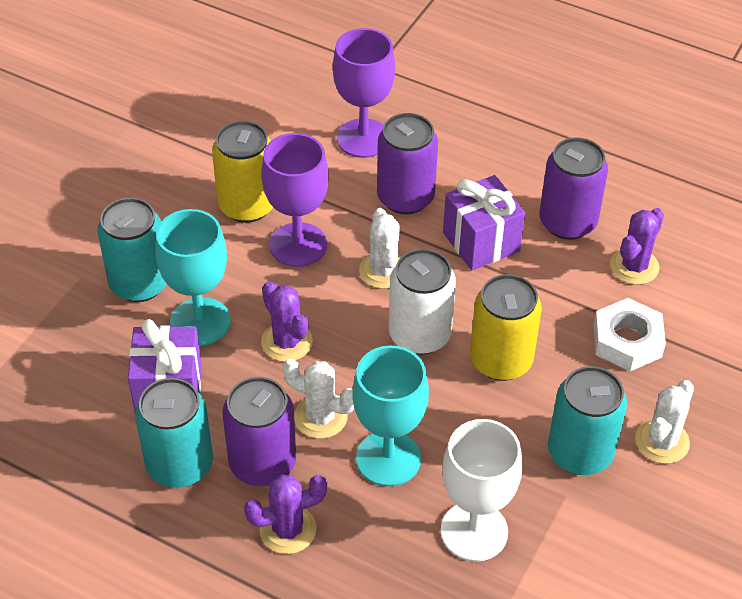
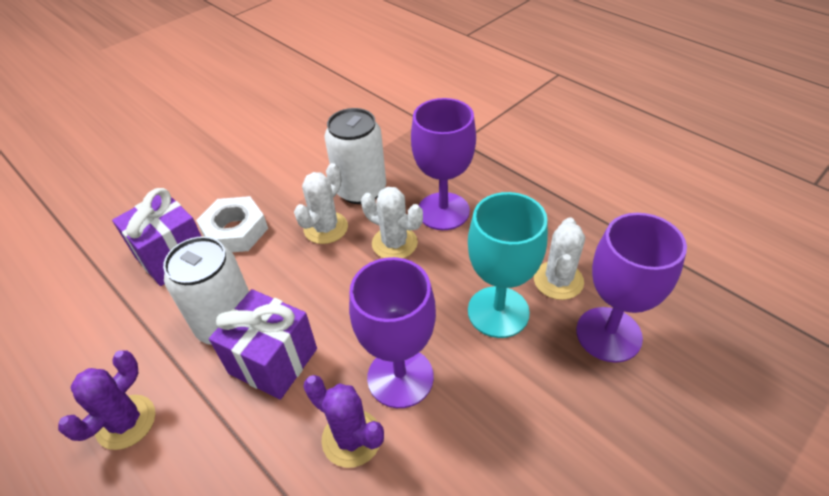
purple cactus: [244,475,327,554] [261,281,313,362] [610,208,664,285] = 3 -> [58,350,155,450] [303,375,384,468] = 2
purple can: [222,377,296,486] [377,113,438,214] [540,137,608,240] = 3 -> none = 0
purple goblet: [261,133,329,267] [333,28,395,158] = 2 -> [349,257,436,408] [411,98,476,230] [576,213,687,363] = 3
turquoise can: [97,198,167,302] [135,378,213,488] [548,366,627,475] = 3 -> none = 0
turquoise goblet: [155,209,231,346] [352,346,429,486] = 2 -> [468,192,548,338] = 1
white can: [389,249,456,355] = 1 -> [163,236,249,345] [324,108,386,204] = 2
white goblet: [441,419,522,562] = 1 -> none = 0
yellow can: [212,121,273,223] [470,274,542,381] = 2 -> none = 0

